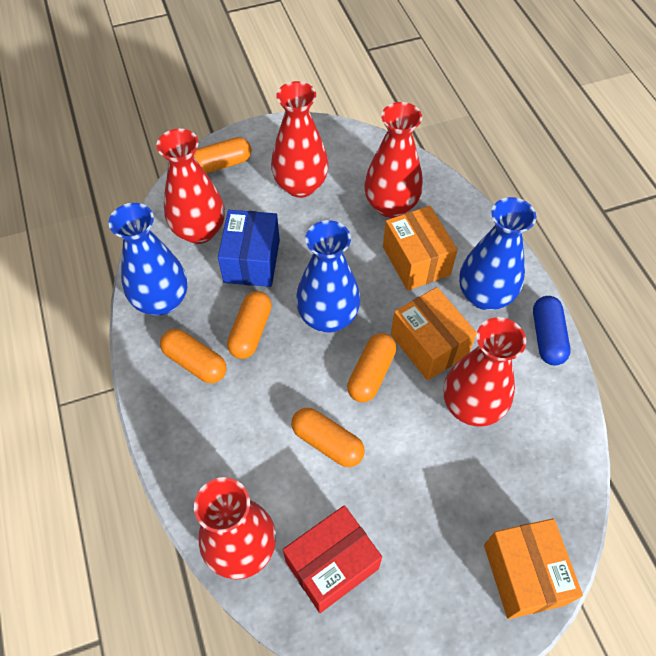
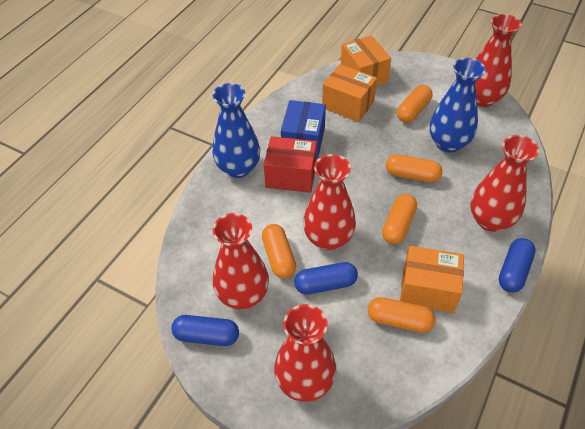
blue capsule: [533,296,570,365] = 1 -> [171,315,239,346] [294,262,358,295] [499,238,536,292] = 3
blue vase: [109,203,187,315] [296,220,360,332] [459,197,536,310] = 3 -> [212,83,260,178] [430,58,486,153] = 2

